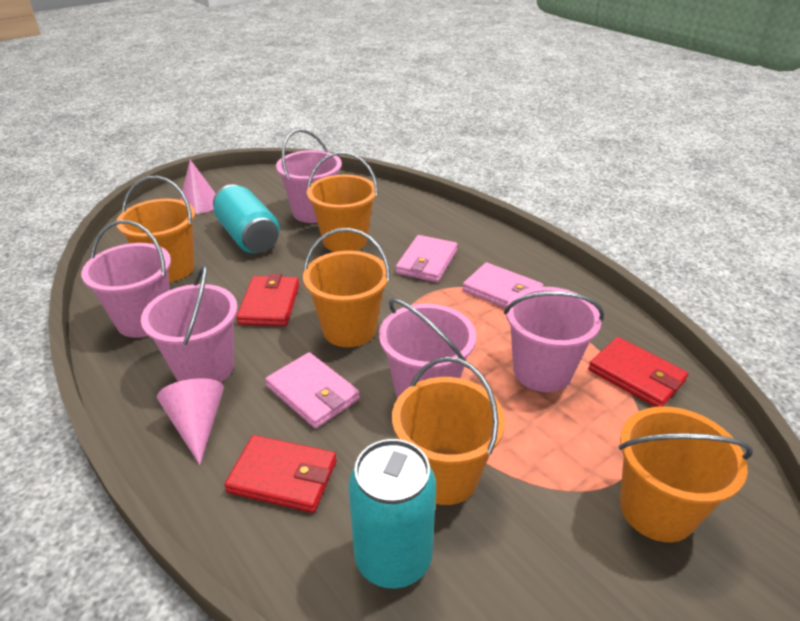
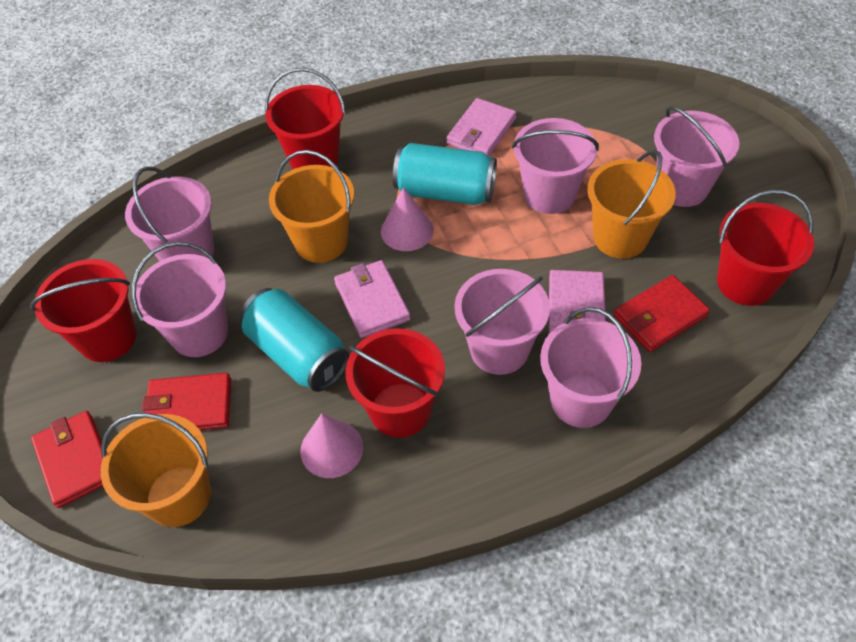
orange bucket: [116,176,195,282] [303,228,390,347] [307,152,378,252] [392,357,505,505] [618,406,753,542] = 5 -> [101,413,211,527] [269,150,354,263] [587,150,676,259] = 3
pink bucket: [81,220,171,338] [141,265,238,382] [276,129,342,223] [379,298,476,399] [504,287,604,392] = 5 -> [125,166,214,261] [131,242,228,357] [455,269,550,375] [512,118,599,214] [540,307,641,428] [654,106,739,207] = 6
red bucket: none = 0 -> [30,259,137,362] [265,68,346,169] [345,328,445,438] [717,190,814,306] = 4

